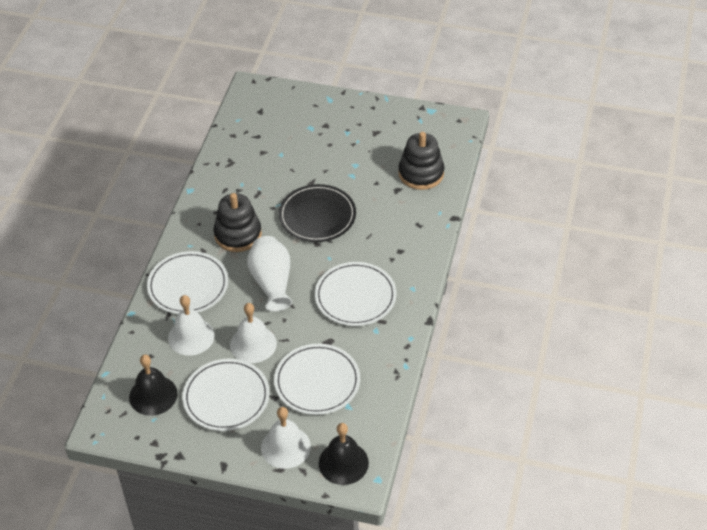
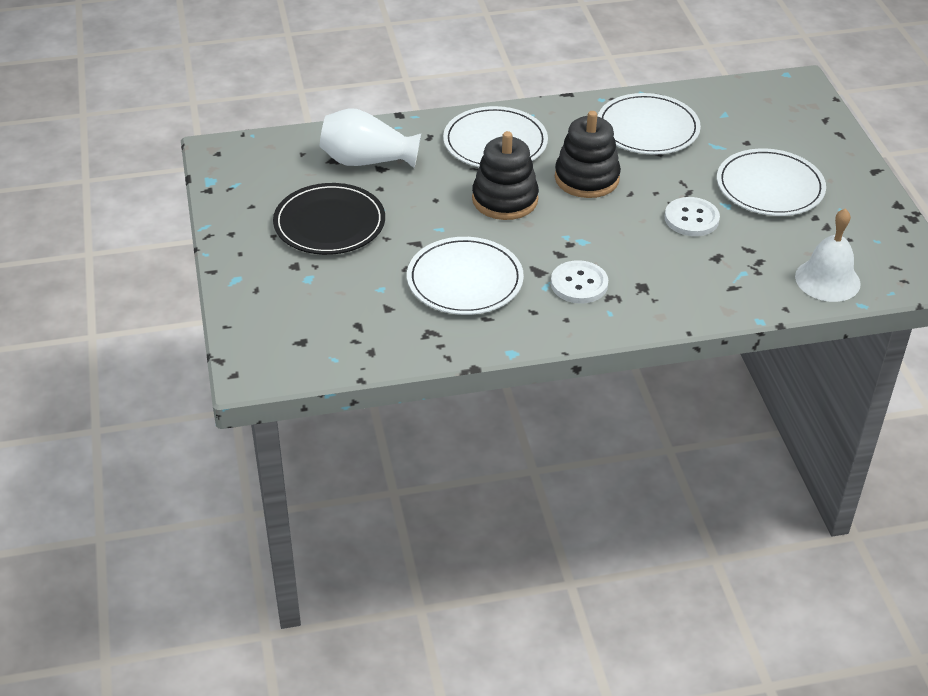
black bell: [129,355,178,416] [319,423,369,485] = 2 -> none = 0
white bell: [168,295,215,356] [230,303,277,363] [261,407,311,469] = 3 -> [795,208,861,302] = 1
white button: none = 0 -> [551,260,608,304] [665,197,720,236] = 2

